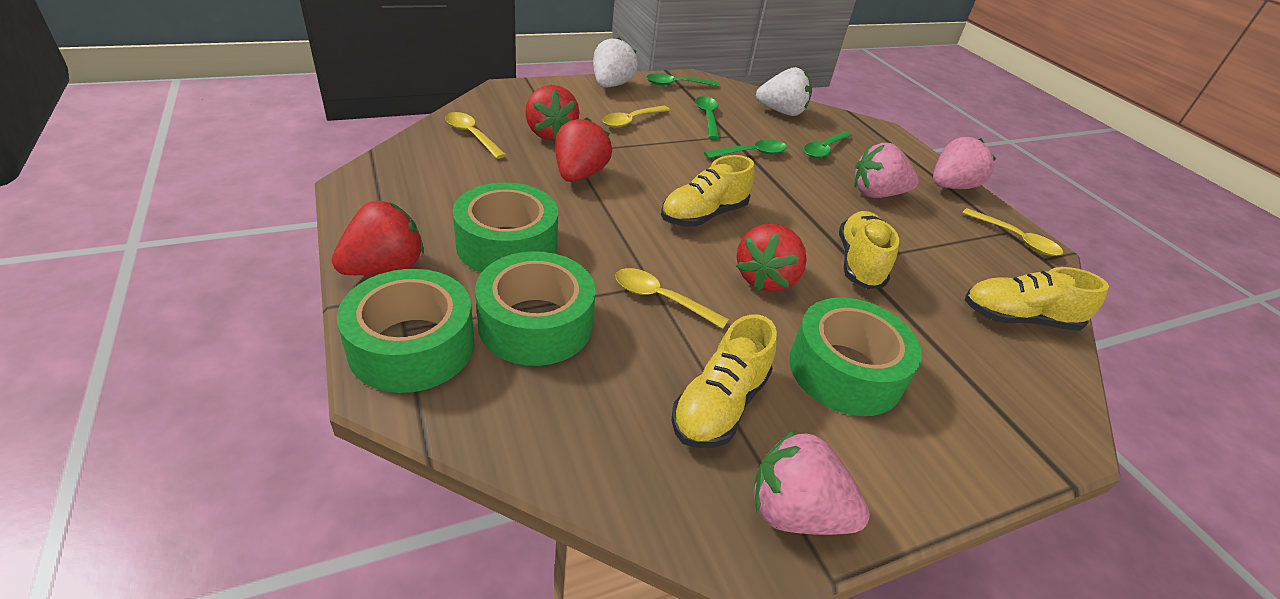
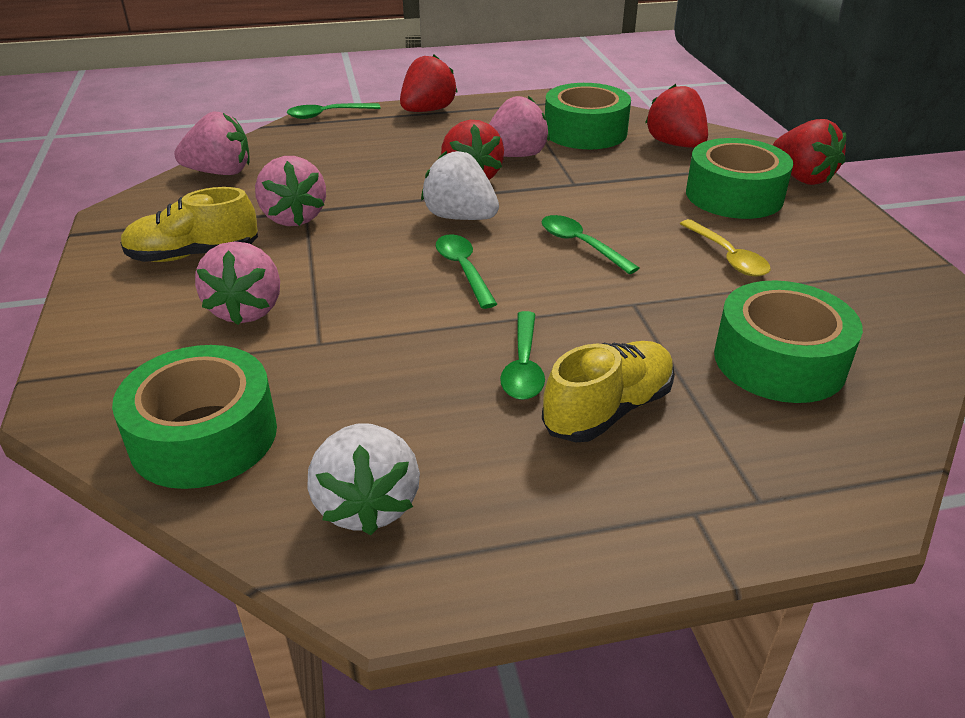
pink strawberry: [754,430,870,535] [855,143,919,198] [933,137,996,189] = 3 -> [174,111,250,175] [195,241,280,325] [255,156,326,226] [489,96,550,157] = 4
yellow shoe: [661,155,755,227] [671,314,777,448] [839,211,899,289] [965,267,1109,331] = 4 -> [120,187,258,262] [542,341,675,442] = 2
yellow spoon: [445,112,506,159] [602,106,670,128] [615,268,729,329] [962,208,1063,256] = 4 -> [680,219,771,277] = 1

